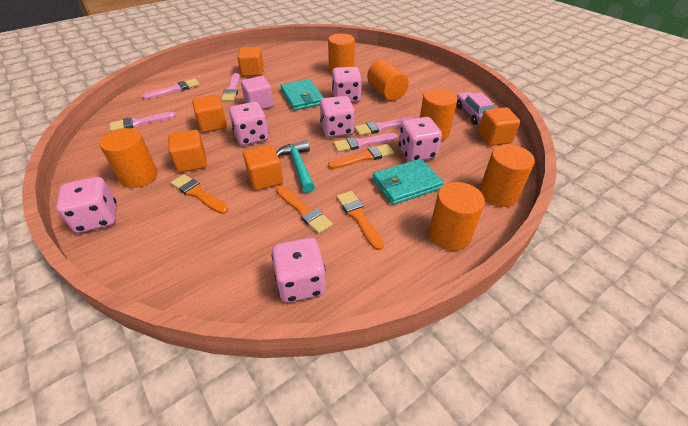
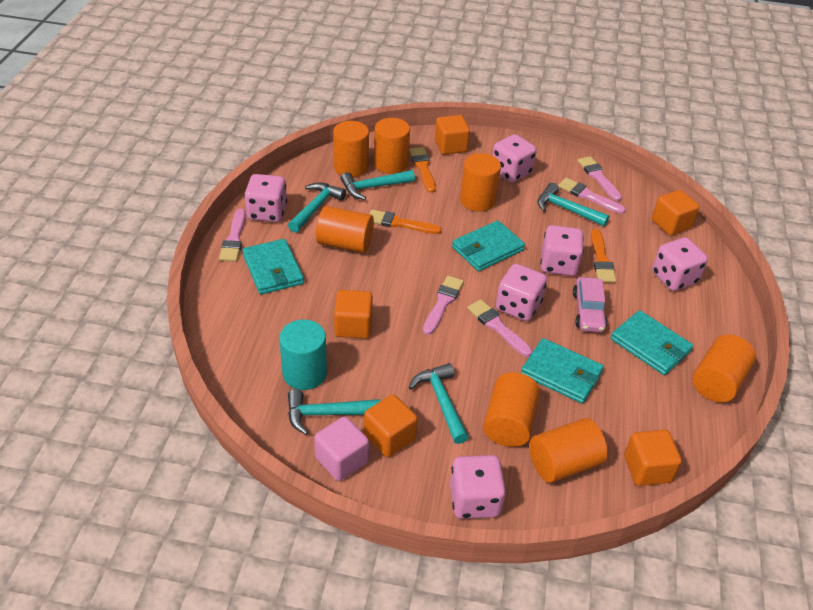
orange brush: [171,174,228,214] [276,186,333,234] [328,144,394,169] [337,191,384,250] = 4 -> [369,210,442,234] [409,147,436,193] [591,229,616,283] = 3
orange cylinder: [99,128,158,188] [328,34,355,74] [367,60,409,101] [420,88,458,141] [429,182,485,251] [479,144,535,207] = 6 -> [316,206,374,253] [333,121,369,177] [374,118,410,174] [460,153,501,212] [483,372,540,447] [529,418,607,483] [692,335,756,402] = 7
turquoise cylinder: none = 0 -> [279,320,327,390] = 1
turquoise hammer: [276,140,315,193] = 1 -> [288,183,346,233] [288,389,381,435] [340,170,415,200] [409,363,468,444] [538,183,610,226] = 5
turquoise wallet: [280,79,324,111] [372,159,444,205] = 2 -> [242,239,304,295] [452,220,525,271] [521,338,604,404] [611,310,693,375] = 4

